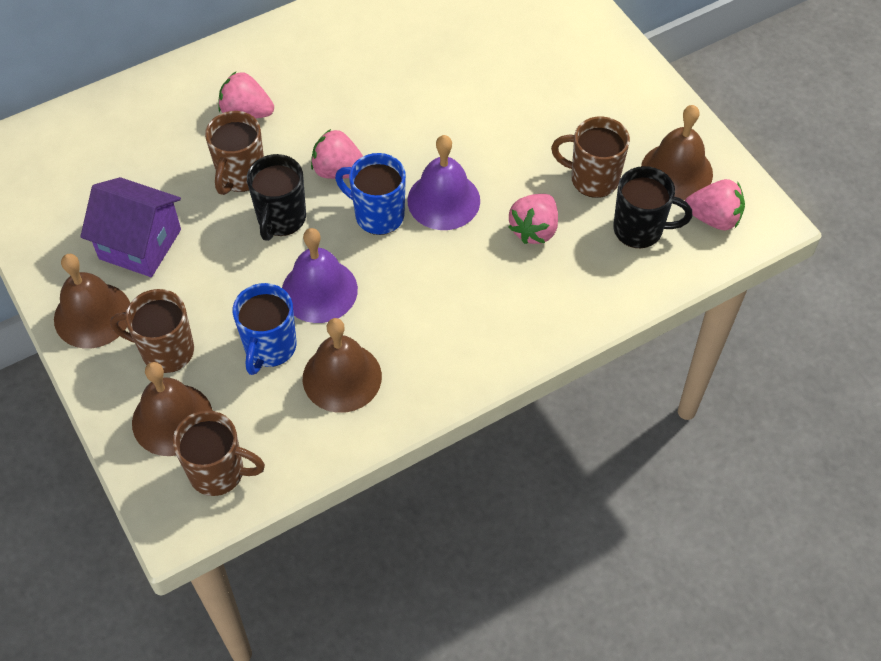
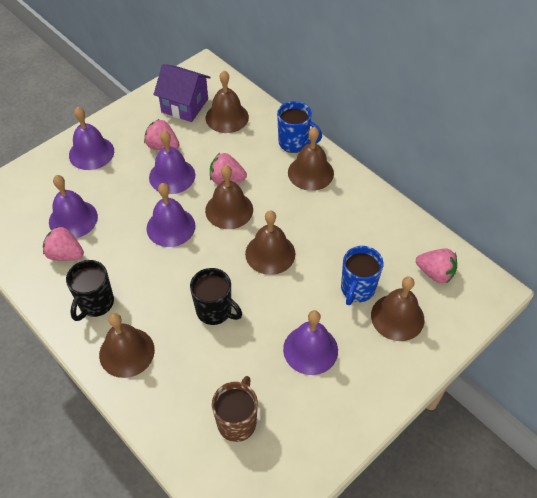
brown bell: [54,254,130,348] [132,362,213,456] [303,318,382,413] [641,105,713,200] = 4 -> [99,313,155,378] [205,165,253,229] [206,71,249,133] [245,210,295,275] [288,127,334,191] [371,277,424,341] = 6
brown mug: [110,289,194,373] [173,410,265,496] [205,111,264,195] [551,116,630,198] = 4 -> [212,376,258,442] = 1
purple bell: [282,228,358,323] [408,135,480,230] = 2 -> [49,175,98,238] [69,107,114,170] [146,183,195,247] [149,130,195,194] [283,310,338,375] = 5

